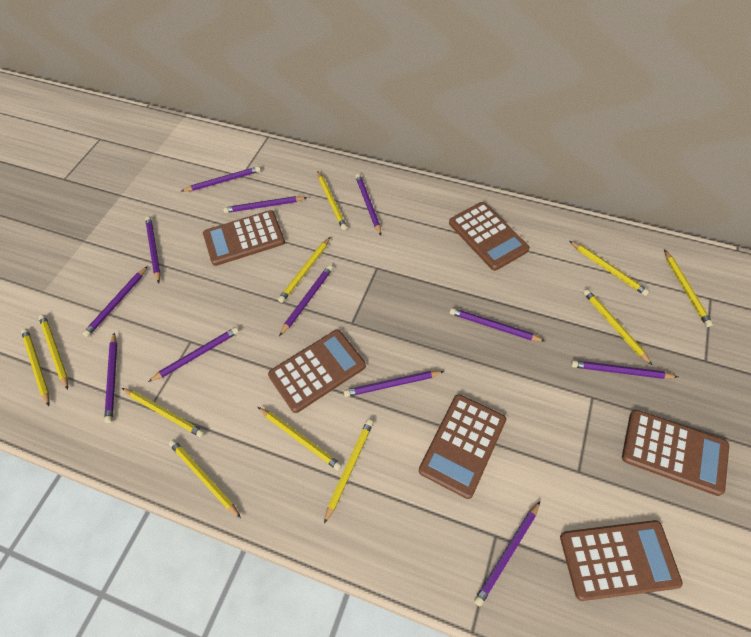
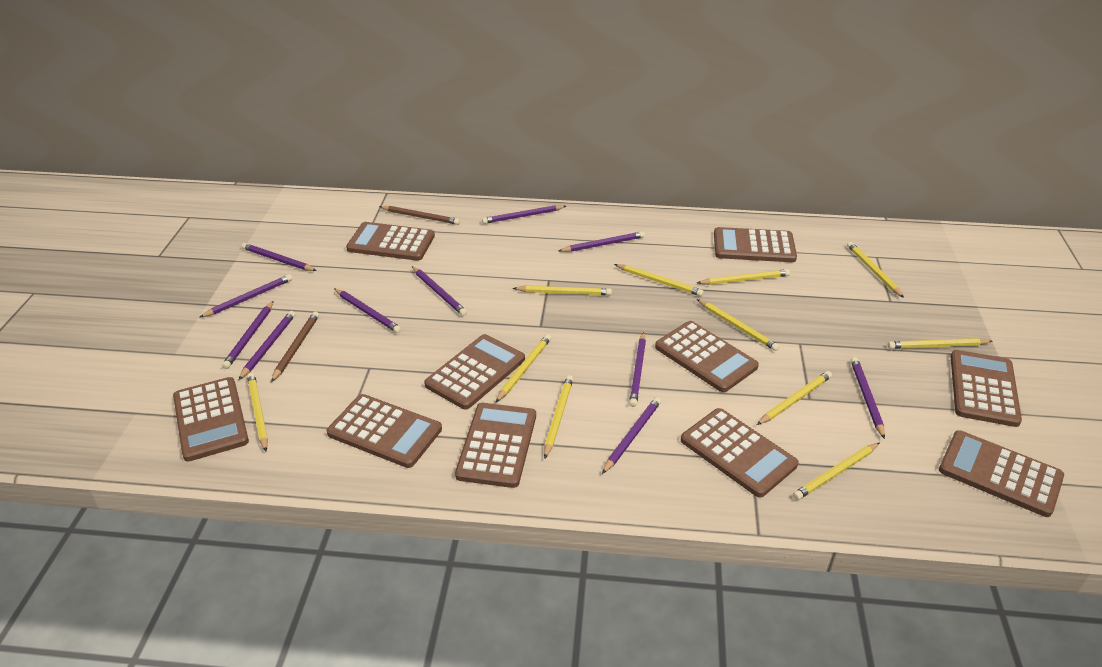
brown calculator: [203,210,285,266] [268,330,366,413] [419,394,506,499] [449,202,530,271] [560,520,683,601] [622,410,729,496] = 6 -> [173,377,249,462] [327,394,442,468] [346,222,435,261] [424,334,525,410] [455,403,536,488] [655,321,759,392] [681,408,798,498] [714,227,797,262] [939,430,1064,517] [951,350,1022,427] = 10
brown pencil: none = 0 -> [271,311,319,382] [379,206,460,225] = 2
purple pencil: [82,266,148,337] [104,333,117,423] [145,216,161,284] [148,327,239,382] [182,166,261,192] [223,196,307,213] [279,265,333,336] [344,371,444,397] [355,174,381,235] [450,308,545,341] [474,501,540,607] [571,360,678,379] = 12 -> [199,274,292,318] [222,301,273,369] [239,311,295,380] [242,243,317,271] [334,288,401,333] [412,266,467,316] [482,205,566,224] [559,231,645,252] [602,397,661,474] [629,332,646,407] [851,357,885,439] = 11

